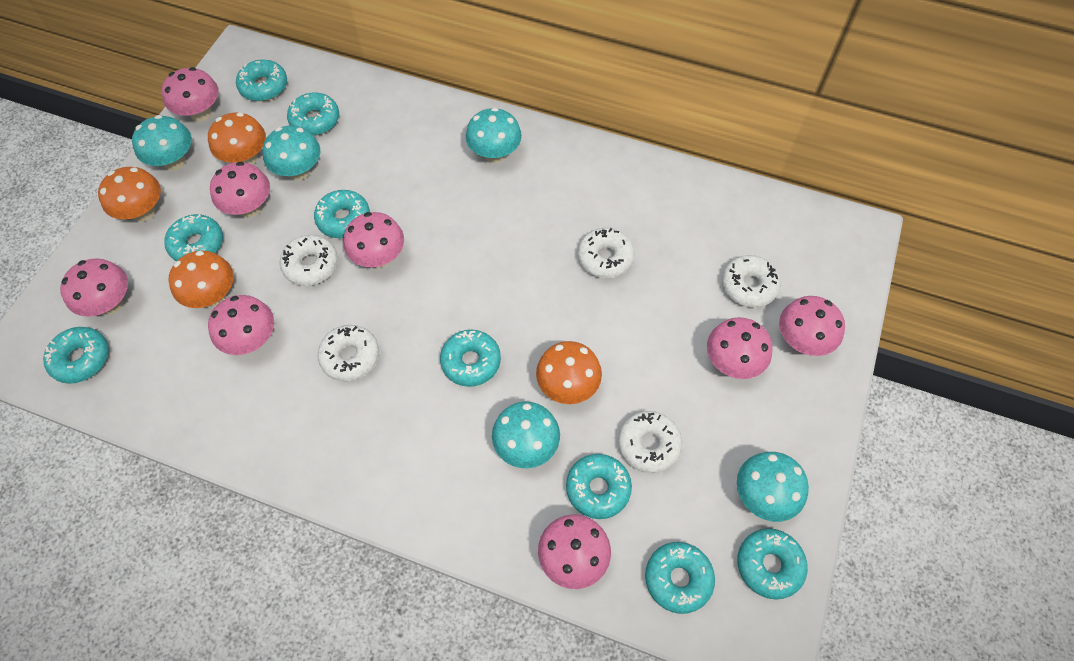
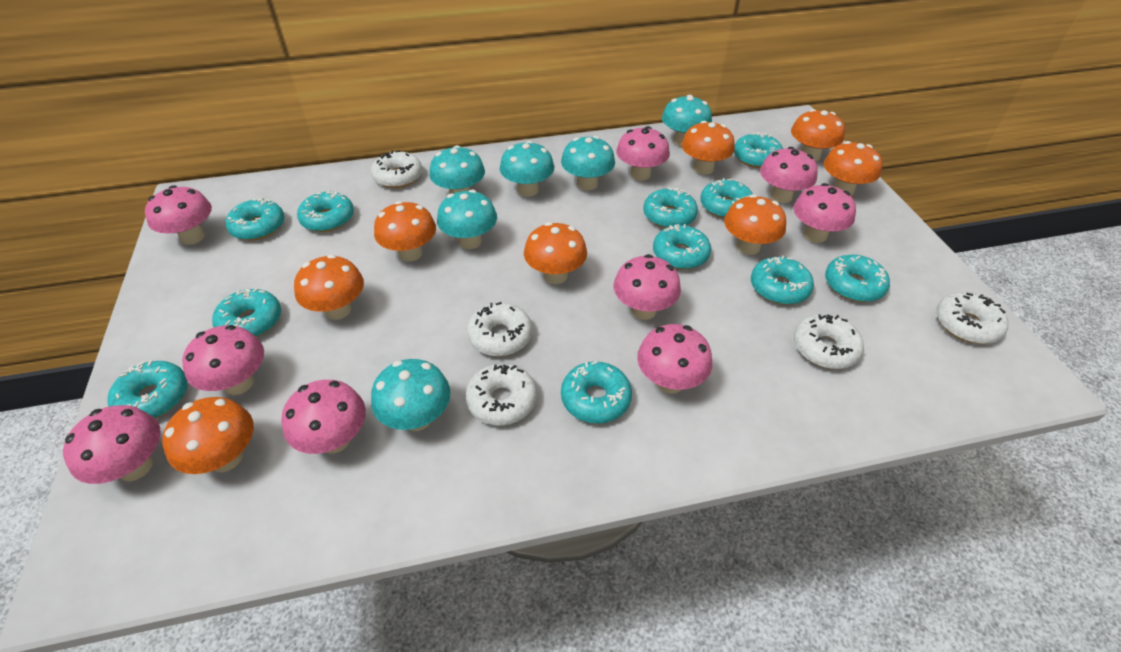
orange mushroom: [98,167,161,222] [168,251,234,308] [208,112,266,165] [536,341,602,404] = 4 -> [162,397,254,474] [294,254,364,320] [374,201,436,261] [524,222,587,284] [681,121,735,175] [724,194,786,255] [791,109,845,162] [824,141,882,196] = 8
pink mushroom: [60,258,128,317] [162,67,219,122] [208,295,274,355] [210,162,270,217] [344,212,404,268] [538,514,611,589] [707,317,772,379] [779,296,845,356] = 8 -> [63,405,161,484] [145,185,212,245] [182,325,264,395] [281,380,366,454] [614,254,681,320] [616,126,670,181] [637,324,712,394] [760,147,818,203] [793,183,856,243] = 9
turquoise donut: [43,327,109,384] [164,214,223,261] [236,59,287,101] [287,93,339,136] [314,190,370,238] [440,330,501,387] [566,454,632,519] [645,542,715,614] [737,528,808,600] = 9 -> [107,360,188,419] [212,288,281,337] [226,198,285,240] [297,191,354,232] [561,361,632,424] [643,187,698,228] [653,224,711,269] [700,178,753,218] [734,132,783,168] [751,255,814,305] [825,255,890,302] = 11
turquoise mushroom: [132,115,192,170] [263,125,320,180] [466,107,522,163] [492,402,560,468] [737,452,809,522] = 5 -> [371,359,451,431] [429,145,485,194] [437,190,497,249] [500,141,554,197] [561,136,615,191] [662,95,712,146] = 6

